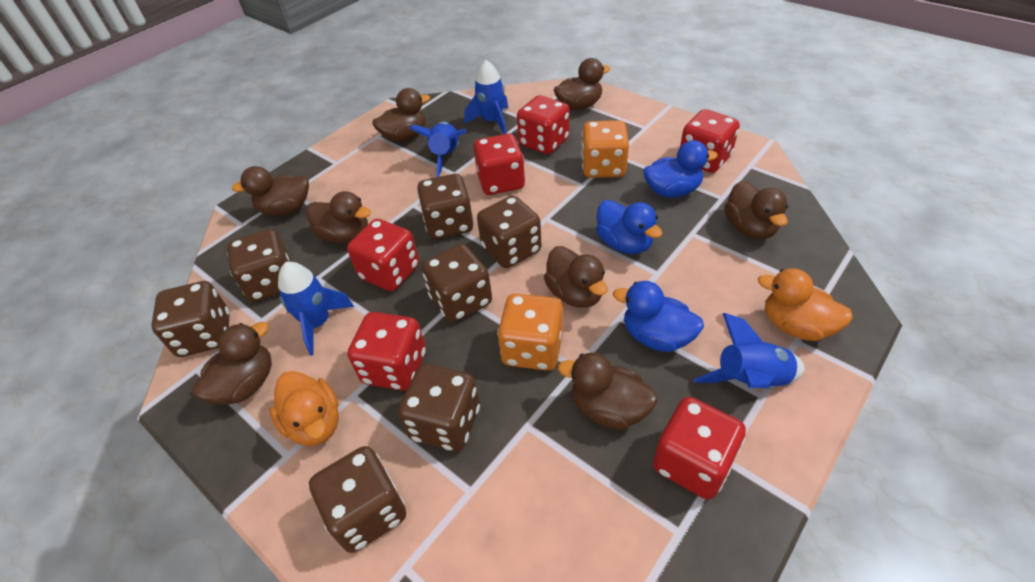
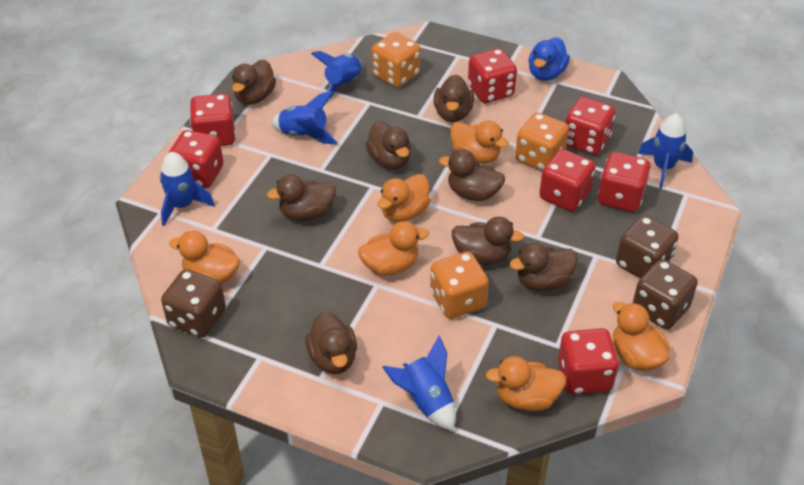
blue duck: [596,200,662,254] [613,281,704,352] [643,140,718,198] = 3 -> [528,37,570,81] = 1
blue rocket: [278,262,354,356] [409,122,466,177] [465,60,508,134] [694,313,805,389] = 4 -> [160,152,215,226] [271,91,338,144] [311,51,361,99] [382,336,456,431] [638,113,693,188] = 5
brown dice: [151,281,230,357] [227,229,291,302] [309,446,406,553] [398,364,480,452] [417,174,473,239] [422,244,492,323] [477,196,541,268] = 7 -> [161,269,226,338] [616,215,679,278] [633,259,698,329] = 3
orange dice: [497,293,563,371] [581,120,629,178] = 2 -> [371,32,421,88] [430,252,489,319] [515,112,569,171] = 3
orange duck: [269,371,339,446] [758,268,853,341] = 2 -> [169,231,240,284] [358,221,429,276] [377,174,431,222] [450,121,509,164] [485,356,567,411] [613,302,670,371] = 6
red dice: [347,219,419,291] [348,312,426,391] [473,134,525,195] [517,95,570,155] [653,397,746,499] [680,109,740,173] = 6 -> [169,130,223,188] [190,94,236,146] [468,49,517,103] [539,149,596,212] [558,328,619,395] [565,97,615,155] [598,152,651,212] = 7

